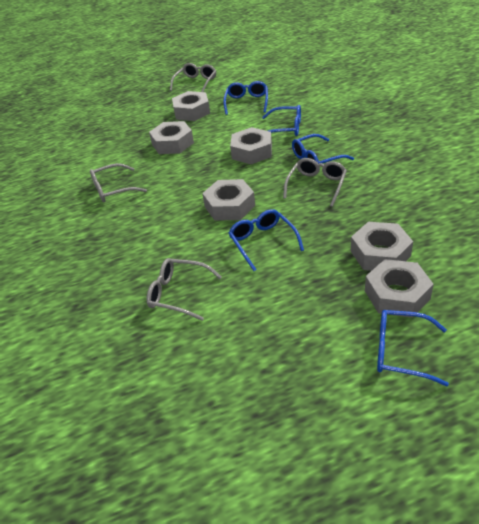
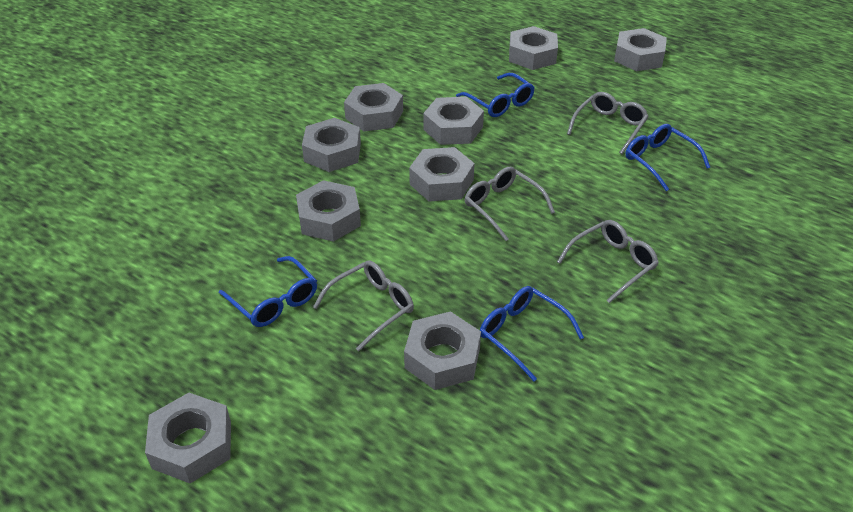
blue glasses: [223,81,268,115] [229,209,304,271] [262,105,301,136] [292,134,354,164] [377,310,449,386] = 5 -> [219,256,317,327] [456,73,535,117] [480,286,584,382] [625,124,710,191] = 4
grey nut: [149,121,194,154] [172,91,210,121] [202,179,255,221] [230,127,272,164] [351,222,413,271] [365,259,434,318] = 6 -> [145,393,231,483] [296,180,361,242] [302,118,361,172] [344,83,403,132] [404,311,481,390] [409,147,475,201] [423,97,484,145] [509,26,558,70] [614,28,667,71] = 9

